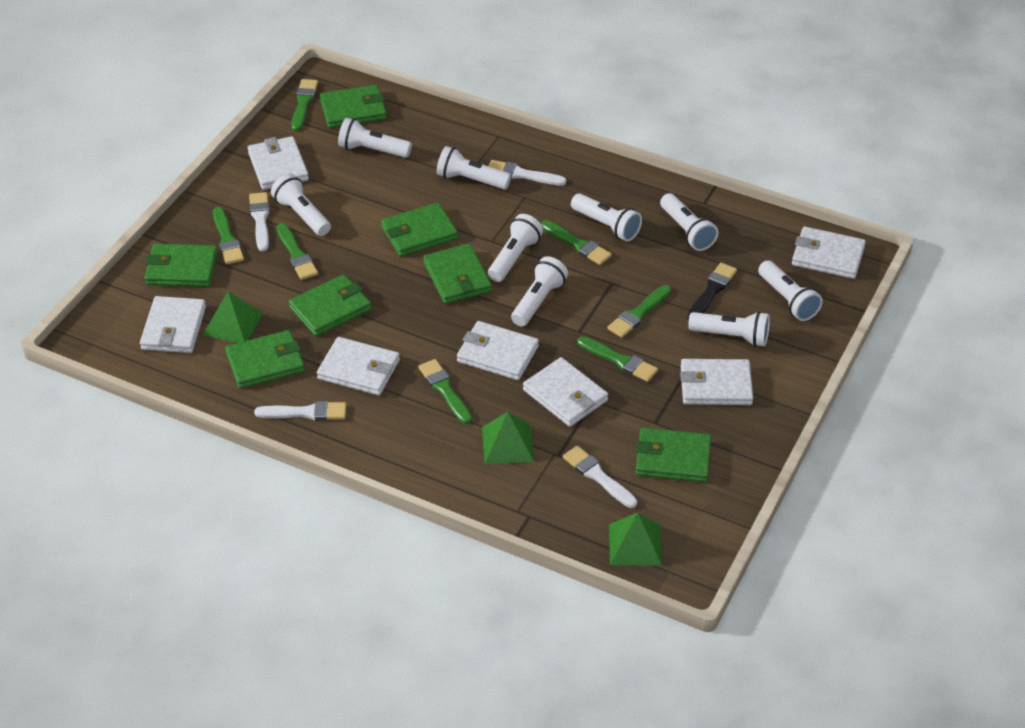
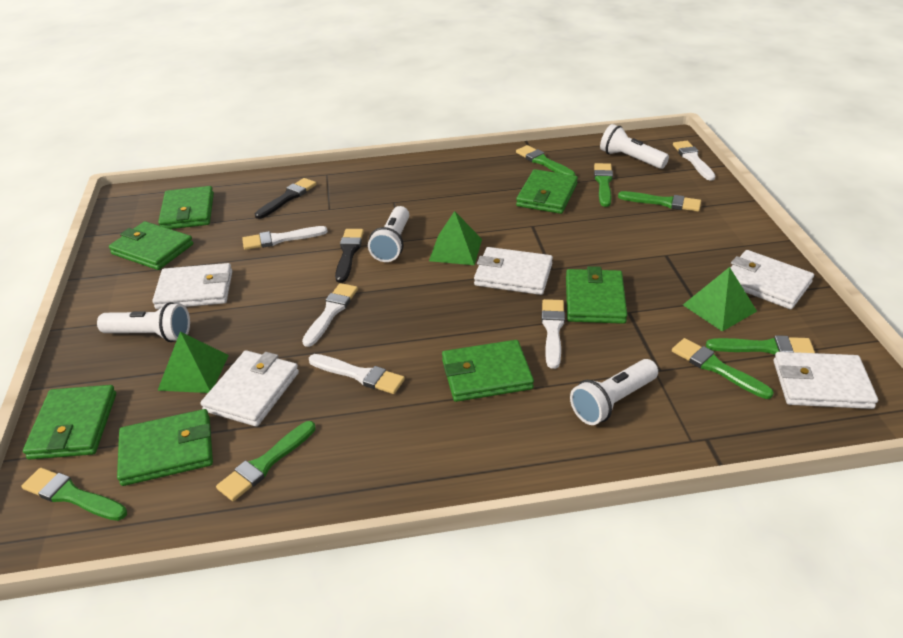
black brush: [688,263,737,319] = 1 -> [254,178,316,219] [335,229,364,283] = 2
white brush: [249,192,270,251] [254,401,346,421] [489,160,566,186] [563,446,637,508] = 4 -> [242,226,328,250] [302,283,358,347] [309,354,405,394] [542,299,565,369] [673,141,715,181] = 5
white flashlight: [271,174,331,236] [338,118,412,158] [436,146,511,189] [488,214,543,282] [511,256,568,326] [571,193,642,241] [660,193,718,251] [688,311,770,347] [758,260,823,321] = 9 -> [97,302,190,342] [368,206,409,262] [570,359,658,425] [600,124,669,169] = 4
white wallet: [140,296,206,353] [248,136,309,190] [317,337,400,395] [457,321,539,380] [523,357,608,427] [680,359,753,405] [792,226,866,279] = 7 -> [152,263,232,309] [201,350,299,427] [474,247,553,295] [730,250,814,309] [773,352,878,409] = 5

